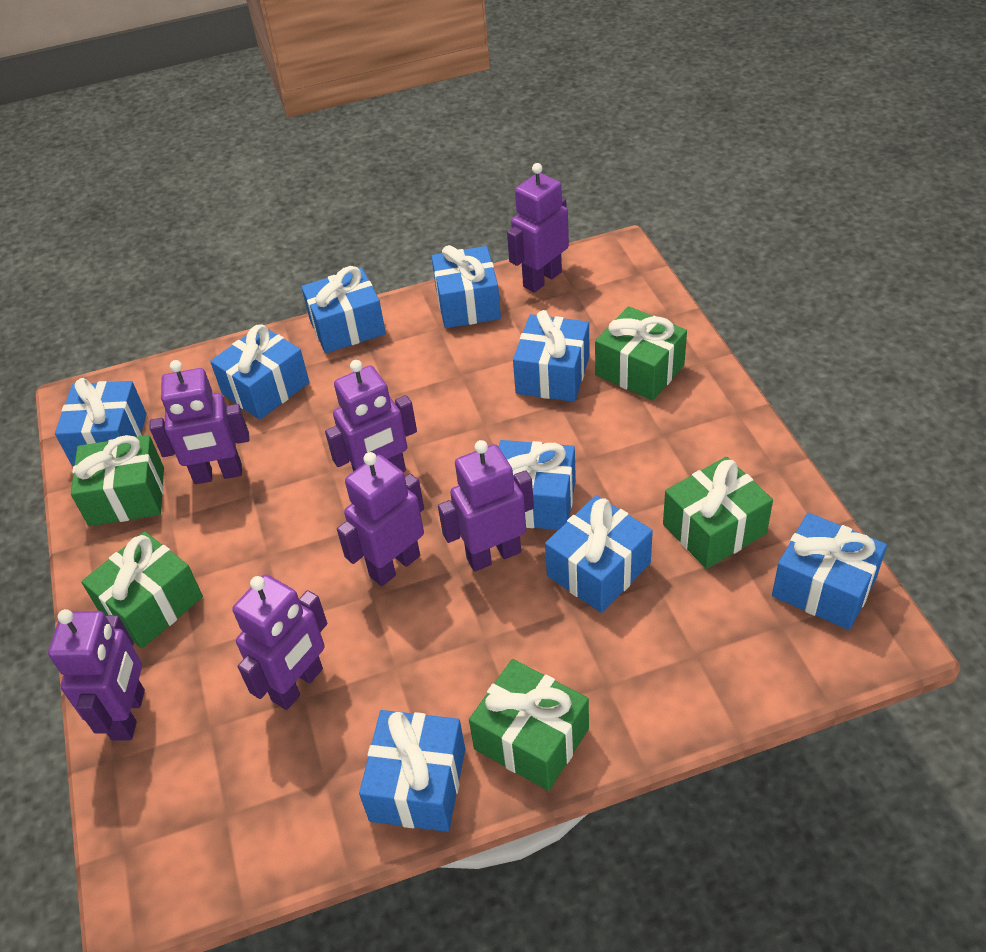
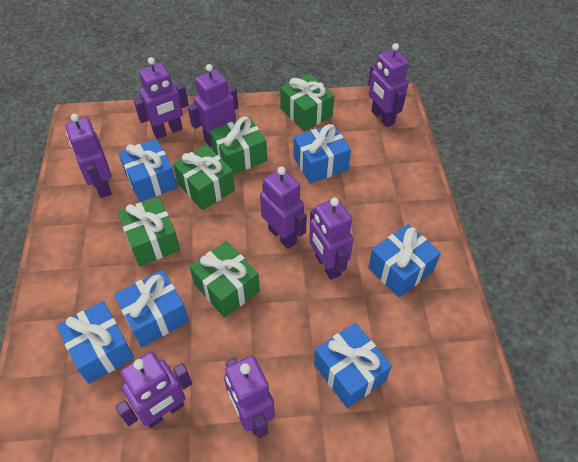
blue gift: [55,378,147,466] [210,324,309,420] [301,266,386,353] [359,710,465,832] [431,245,501,328] [499,440,576,530] [513,310,589,402] [545,495,653,613] [772,513,887,630] = 9 -> [57,301,134,384] [114,270,189,347] [118,139,177,202] [293,124,351,183] [314,323,392,408] [368,224,441,297] = 6
purple robot: [48,609,145,741] [150,360,249,484] [232,574,327,710] [325,360,417,472] [337,452,424,586] [438,440,534,572] [507,163,569,293] = 7 -> [65,114,112,198] [116,351,192,428] [134,57,189,139] [188,64,239,146] [224,356,275,439] [260,167,307,249] [309,198,353,280] [368,43,409,127] = 8

